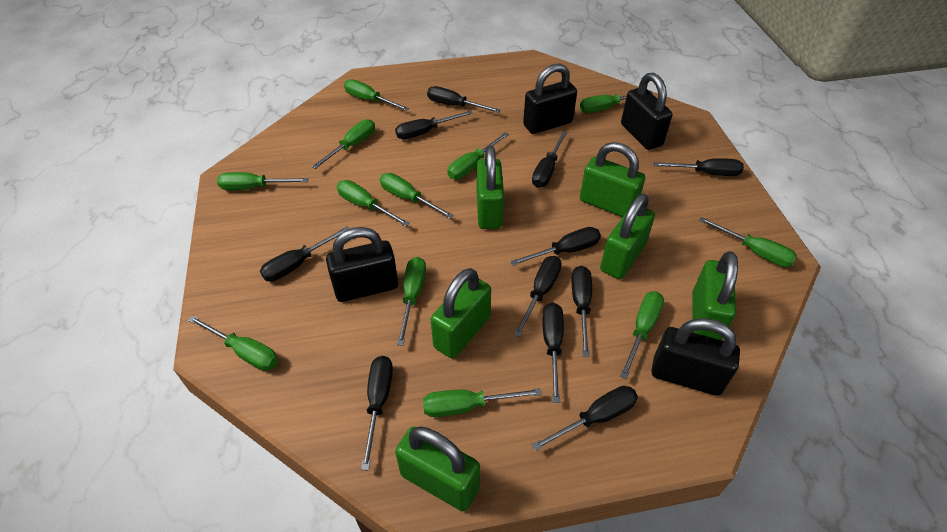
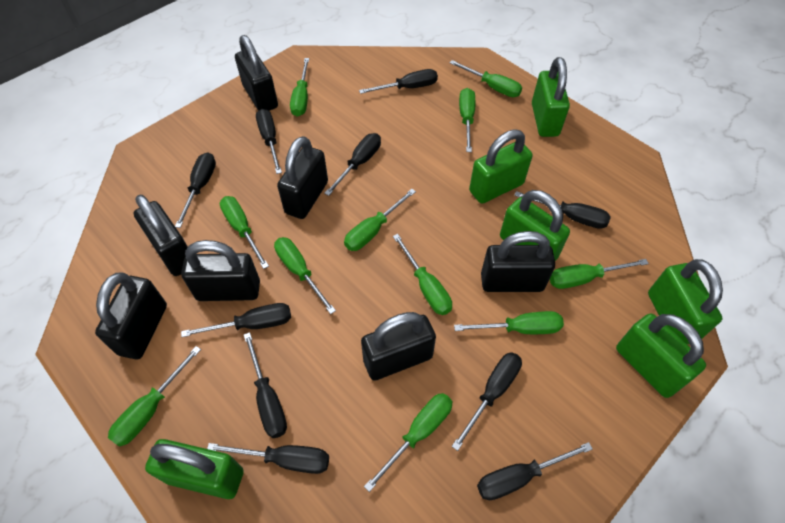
black padlock: [326,227,398,302] [523,64,577,134] [621,73,672,150] [651,318,740,396] = 4 -> [95,272,167,360] [134,194,188,276] [181,240,260,301] [235,35,278,111] [277,136,328,219] [361,312,436,381] [481,231,555,292] = 7
black screwdriver: [260,226,350,282] [361,356,393,471] [395,111,473,139] [427,86,501,113] [510,227,601,266] [514,256,562,337] [532,131,567,188] [532,386,638,451] [542,303,564,403] [571,266,592,357] [653,158,744,176] = 11 -> [175,152,216,228] [181,303,291,337] [207,443,329,474] [244,332,287,438] [256,109,282,174] [324,133,381,196] [359,69,438,94] [452,352,522,451] [477,442,593,500] [514,191,611,229] = 10
green screwdriver: [188,315,278,371] [217,172,309,190] [312,119,375,169] [337,180,410,226] [344,79,409,111] [380,173,454,219] [397,257,426,346] [423,388,542,417] [447,132,509,179] [580,90,653,113] [620,291,664,379] [699,217,797,267] = 12 -> [108,346,201,447] [220,196,269,269] [274,237,336,314] [290,58,309,117] [344,189,416,251] [364,393,452,492] [393,234,452,315] [449,60,522,97] [454,311,564,334] [459,88,475,152] [550,259,649,289] = 11

